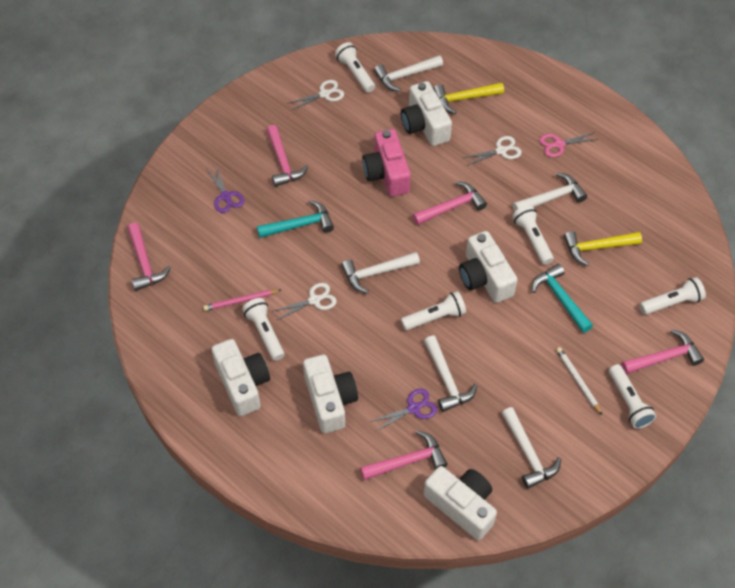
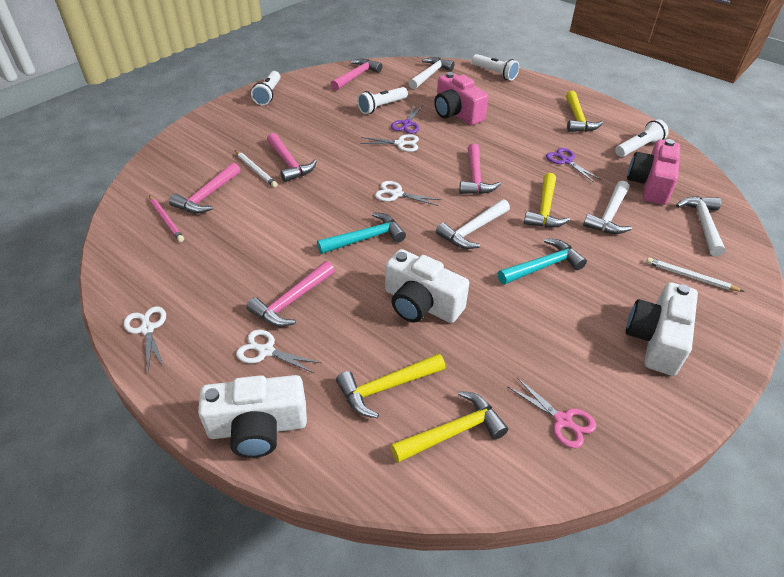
pink camera: [362,129,411,196] = 1 -> [434,72,489,125] [627,139,680,205] = 2
white camera: [212,339,270,416] [303,355,358,433] [401,81,452,146] [424,466,497,540] [459,231,518,303] = 5 -> [198,375,307,458] [385,249,469,323] [626,282,698,376] = 3
white flashlight: [242,298,285,361] [335,42,375,93] [401,291,466,330] [512,205,554,265] [609,364,656,429] [639,277,706,315] = 6 -> [251,71,280,105] [357,87,408,114] [472,54,519,81] [615,119,669,157] = 4
white hammer: [341,252,420,294] [374,55,443,92] [424,336,478,412] [502,407,561,489] [513,173,587,211] = 5 -> [409,57,455,89] [436,199,510,249] [583,181,632,234] [676,196,725,256] = 4
white pencil: [556,347,602,415] = 1 -> [235,150,277,187] [646,257,744,292] = 2
white scissors: [274,283,337,320] [289,80,344,111] [463,136,522,166] = 3 -> [124,307,166,373] [236,330,321,374] [360,134,419,152] [375,181,441,206] = 4
yellow hammer: [433,82,504,114] [564,231,642,266] = 2 -> [336,353,446,418] [391,391,508,463] [524,173,570,228] [566,91,603,132] = 4

